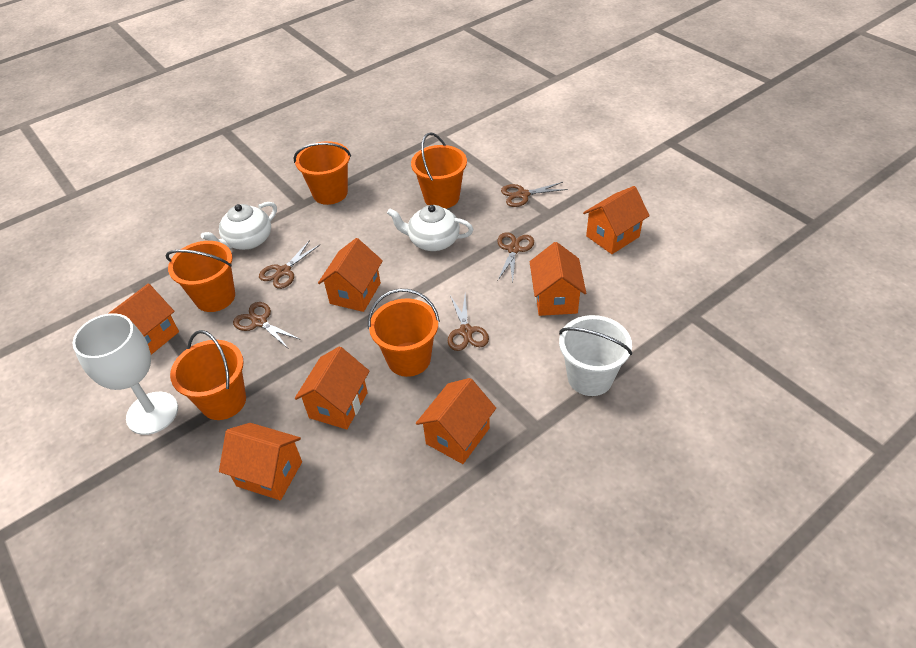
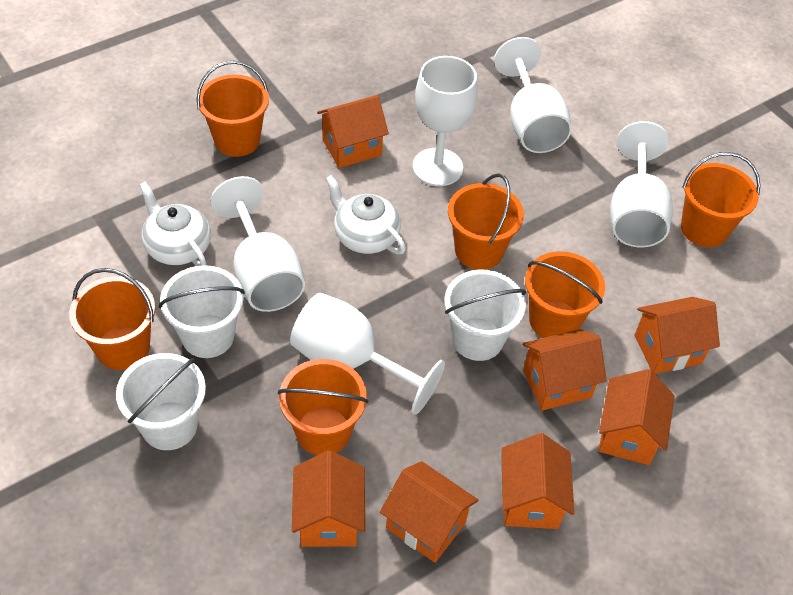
brown scissors: [233,302,301,348] [259,240,321,289] [448,294,489,351] [497,232,534,282] [501,182,568,207] = 5 -> none = 0
orange bucket: [166,241,235,312] [170,330,246,420] [293,141,351,205] [368,289,440,377] [411,132,467,209] = 5 -> [69,268,155,370] [196,61,269,157] [278,359,368,455] [448,173,524,270] [525,251,605,338] [681,152,761,247] = 6
white bucket: [559,315,632,396] = 1 -> [116,353,206,450] [159,265,245,358] [444,270,526,361] = 3
white goblet: [72,313,178,435] = 1 -> [210,176,305,312] [290,293,445,415] [413,56,478,186] [494,37,572,153] [610,121,673,247] = 5

